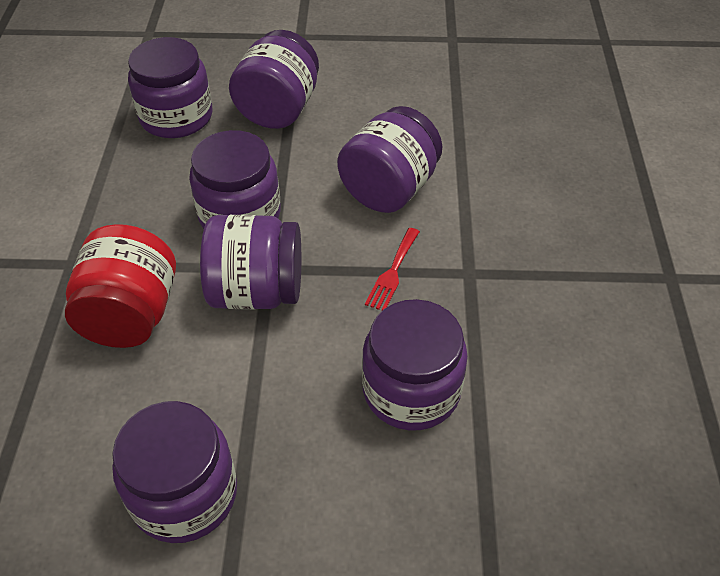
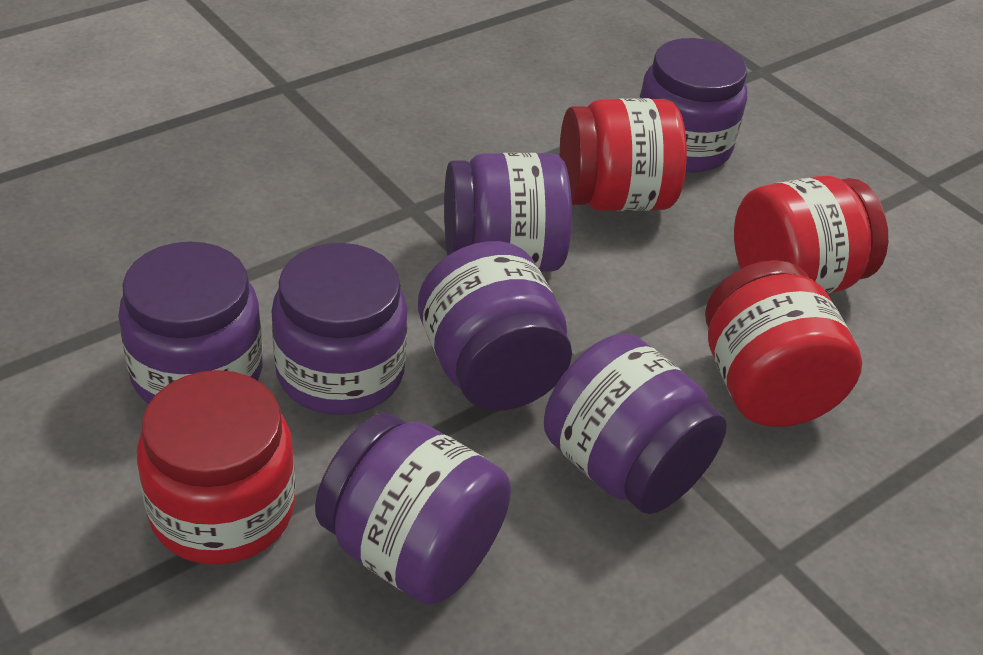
red fork: [365,228,420,311] = 1 -> none = 0
red jar: [65,224,176,348] = 1 -> [137,370,295,565] [560,98,687,211] [705,260,862,427] [734,176,888,294] = 4

